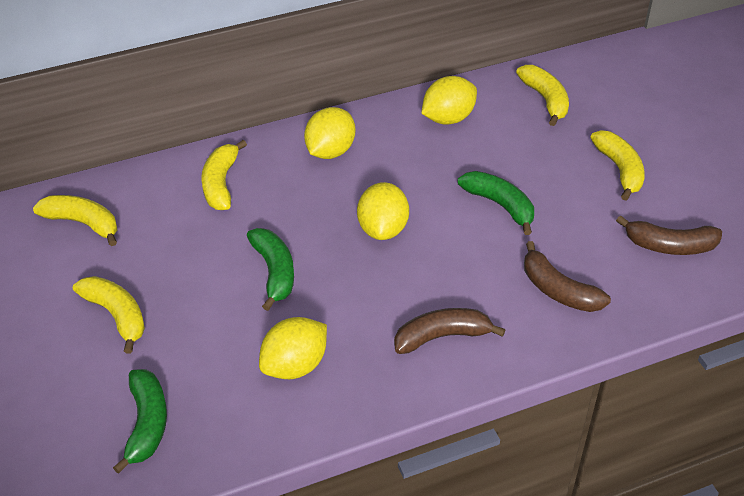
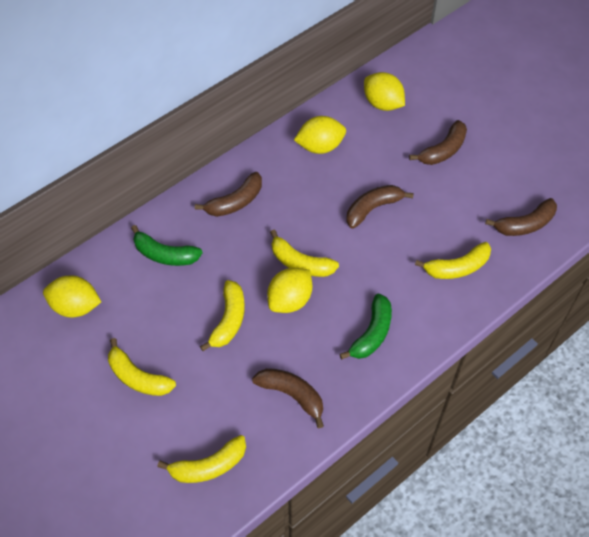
brown banana: [394,308,505,354] [524,241,611,312] [616,215,722,255] = 3 -> [195,172,262,217] [252,368,324,428] [346,185,414,229] [409,120,467,165] [485,198,557,236] = 5
green banana: [113,369,167,474] [247,228,294,311] [458,171,534,235] = 3 -> [131,225,203,266] [340,294,392,359] = 2

